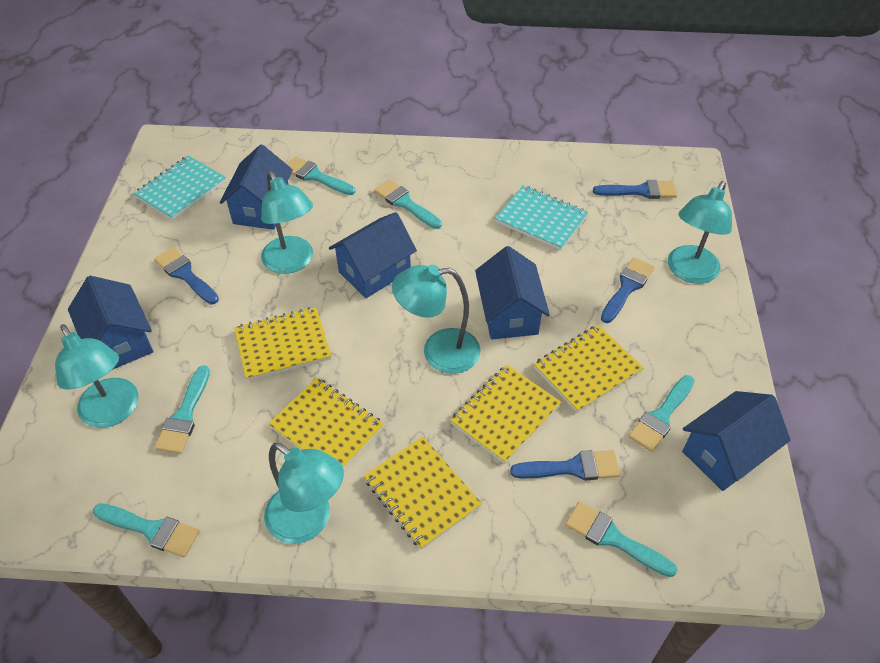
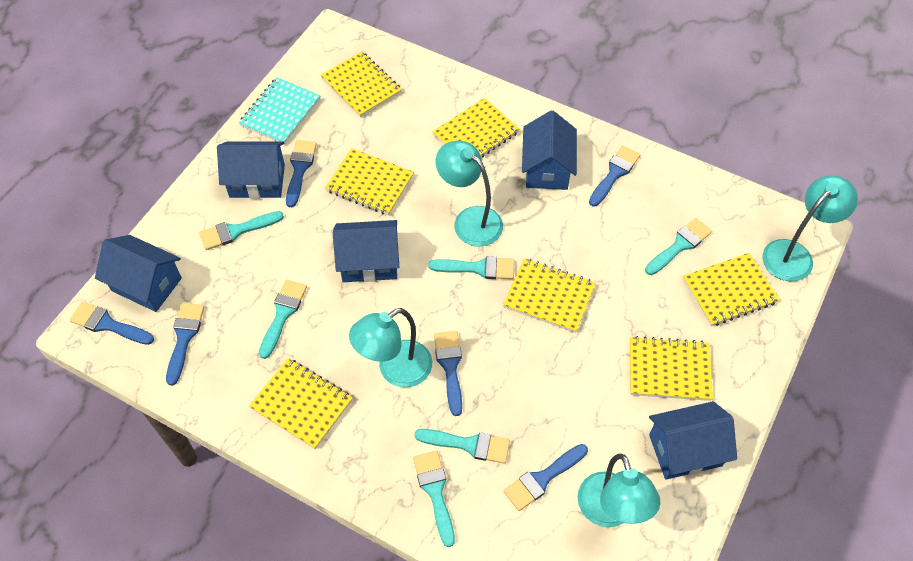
blue brush: [154,247,219,304] [510,450,620,481] [593,180,677,199] [601,257,655,323] = 4 -> [70,302,154,345] [166,303,204,385] [286,140,317,207] [434,331,462,416] [504,444,588,511] [589,145,640,207] = 6
turquoise lamp: [55,324,138,428] [261,171,313,274] [264,443,344,544] [392,265,480,374] [668,181,732,284] = 5 -> [349,308,432,387] [436,141,503,247] [578,454,660,527] [762,175,858,281] = 4
turquoise notebook: [133,156,226,220] [495,185,588,251] = 2 -> [239,77,320,145] = 1
yellow notebook: [234,307,331,381] [268,378,384,469] [364,436,482,550] [450,365,561,464] [534,325,644,413] = 5 -> [249,358,353,449] [320,51,402,117] [325,148,414,215] [433,98,519,157] [503,258,595,333] [630,336,713,401] [683,253,780,326] = 7

